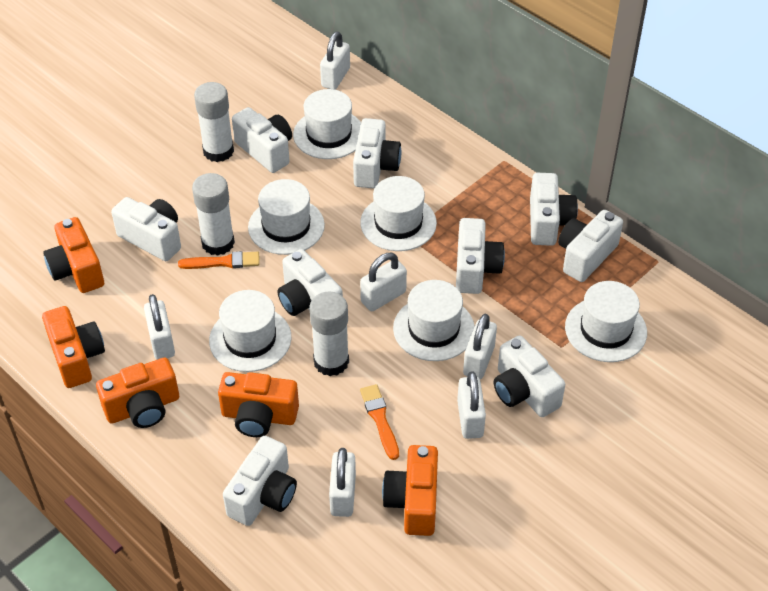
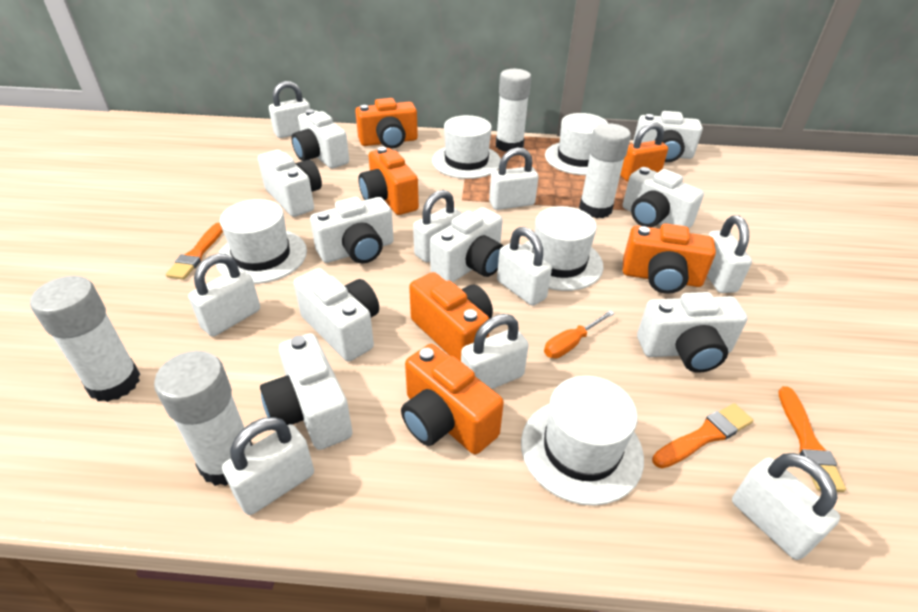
orange brush: [178,251,260,269] [360,384,399,460] = 2 -> [166,223,223,280] [652,403,753,468] [778,386,846,492] = 3
orange padlock: none = 0 -> [620,122,668,181] = 1
orange screwdriver: none = 0 -> [544,310,615,358] = 1
white glue stick: [192,173,235,256] [194,82,234,162] [309,291,349,376] = 3 -> [30,276,140,402] [154,351,253,486] [496,69,531,152] [579,123,631,218] = 4
white hat: [209,290,291,372] [248,179,325,255] [293,89,361,159] [360,176,437,251] [393,280,475,361] [565,281,647,362] = 6 -> [216,199,307,284] [432,115,501,179] [521,376,644,506] [522,206,604,291] [545,113,608,175] = 5
white padlock: [144,294,175,360] [320,32,350,90] [329,448,356,517] [360,253,407,312] [457,371,486,439] [463,314,497,379] = 6 -> [188,254,260,337] [222,417,314,515] [269,81,310,138] [413,190,462,262] [461,314,529,389] [489,148,539,210] [497,227,552,306] [707,216,752,293] [732,453,840,560] = 9

